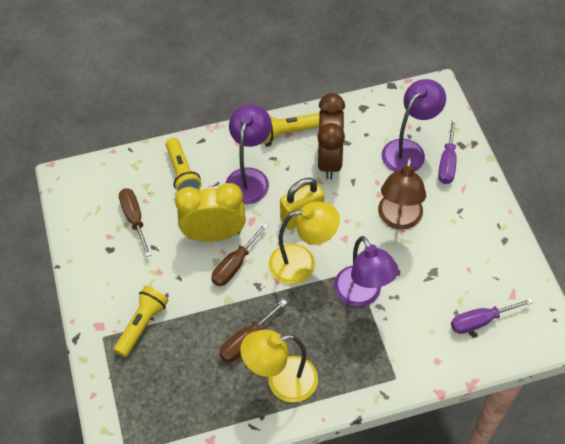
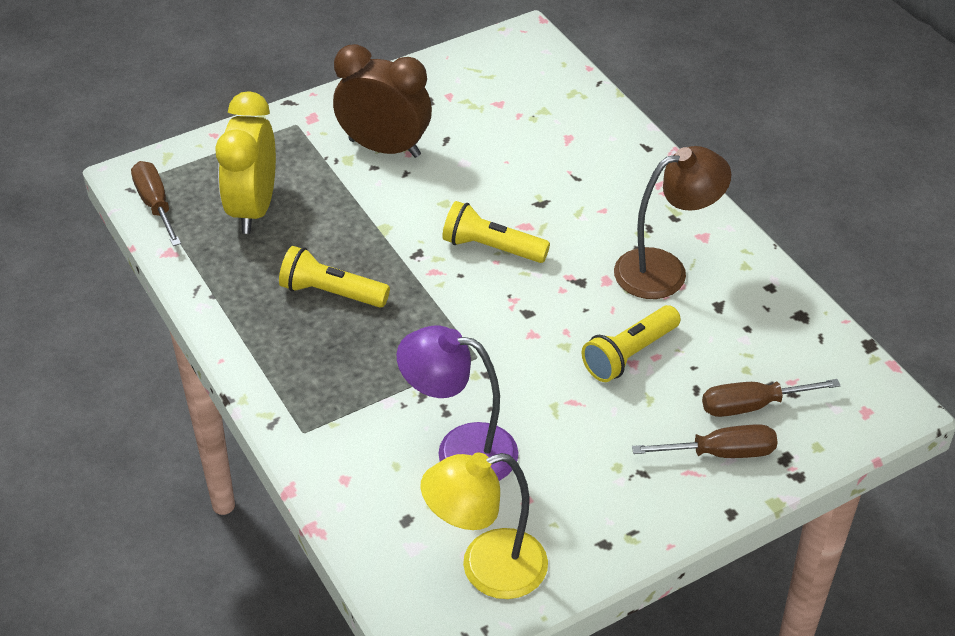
purple lamp: [226,104,272,204] [334,236,399,307] [382,79,446,172] = 3 -> [397,326,519,481] = 1
purple screwdriver: [438,118,457,184] [451,298,534,334] = 2 -> none = 0
yellow lamp: [240,329,318,403] [269,201,340,284] = 2 -> [421,452,548,599] = 1
yellow padlock: [280,178,324,230] = 1 -> none = 0

